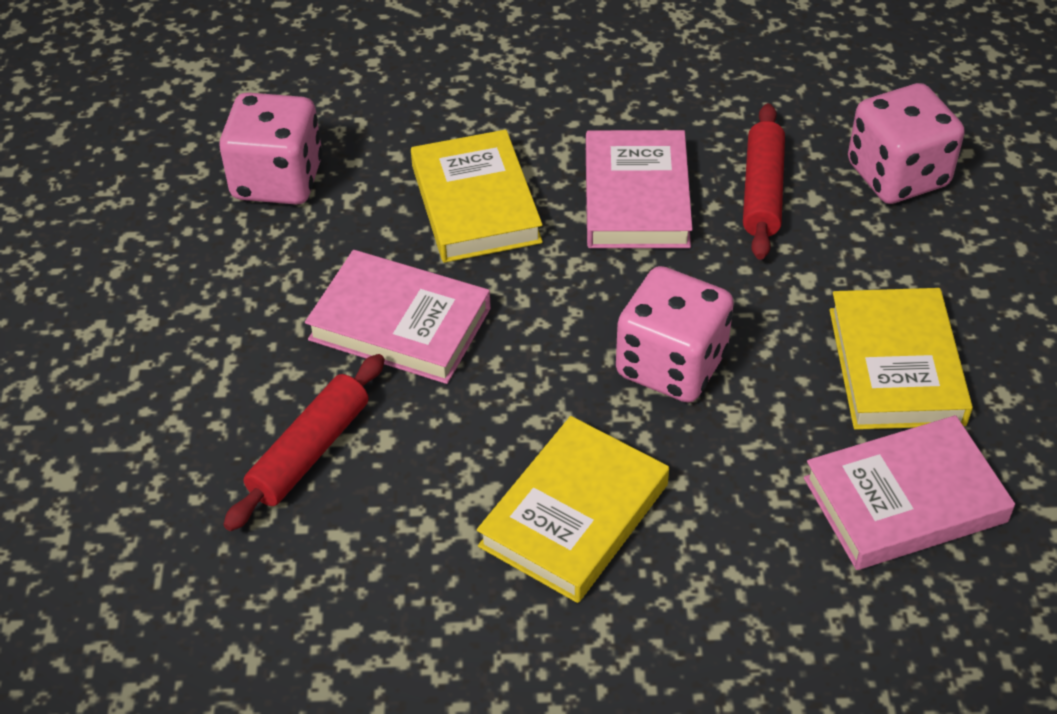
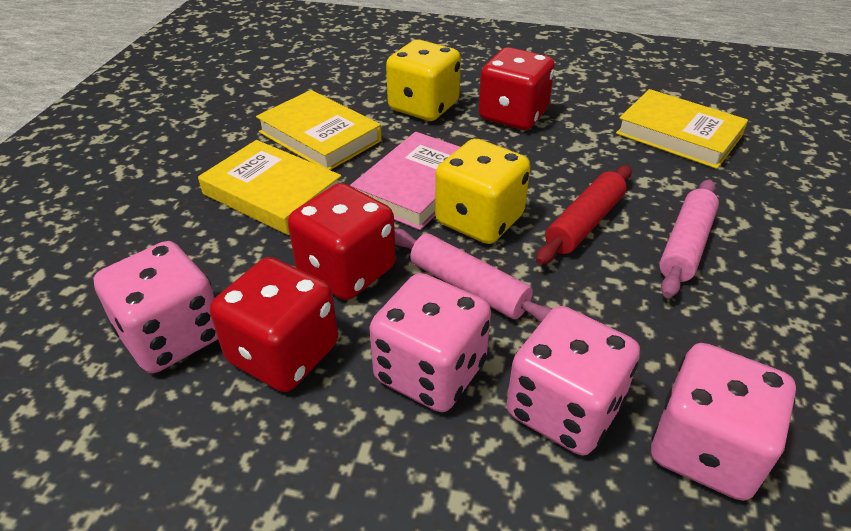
pink book: [305,250,491,384] [586,130,693,248] [804,415,1015,570] = 3 -> [350,132,460,230] = 1
pink dice: [220,92,323,205] [616,266,734,403] [848,83,965,204] = 3 -> [93,241,218,373] [369,273,491,412] [507,306,640,455] [651,343,796,501] = 4
pink rolling pin: none = 0 -> [395,229,552,323] [659,179,719,298] = 2
red dice: none = 0 -> [210,257,338,392] [288,183,396,300] [479,47,555,130] = 3
red rolling pin: [223,354,385,531] [743,103,785,260] = 2 -> [536,165,632,265] = 1
yellow dice: none = 0 -> [386,40,461,121] [435,139,530,244] = 2

